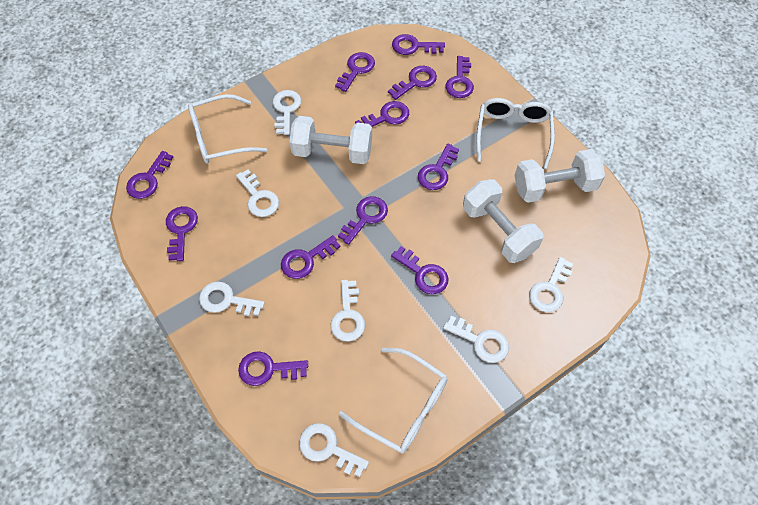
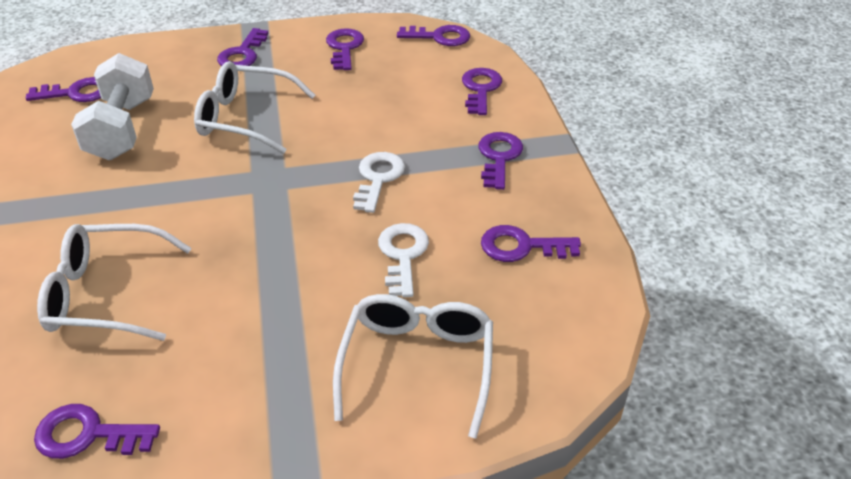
purple key: [126,151,173,199] [166,206,198,261] [238,351,308,386] [281,235,341,279] [335,52,375,92] [338,196,388,245] [355,101,409,127] [388,66,437,100] [391,246,449,294] [392,34,445,55] [418,144,459,190] [445,56,474,98] = 12 -> [26,77,101,102] [34,404,160,459] [217,28,269,66] [326,28,364,70] [397,25,470,46] [462,68,502,115] [478,132,523,190] [481,225,581,262] = 8
white dumbbell: [289,116,372,164] [463,179,543,263] [515,149,605,203] = 3 -> [71,53,154,160] = 1
white key: [199,282,265,316] [236,170,279,217] [273,90,301,135] [299,423,369,477] [331,280,365,342] [443,316,509,363] [529,257,573,312] = 7 -> [353,152,405,213] [378,223,429,297] = 2

